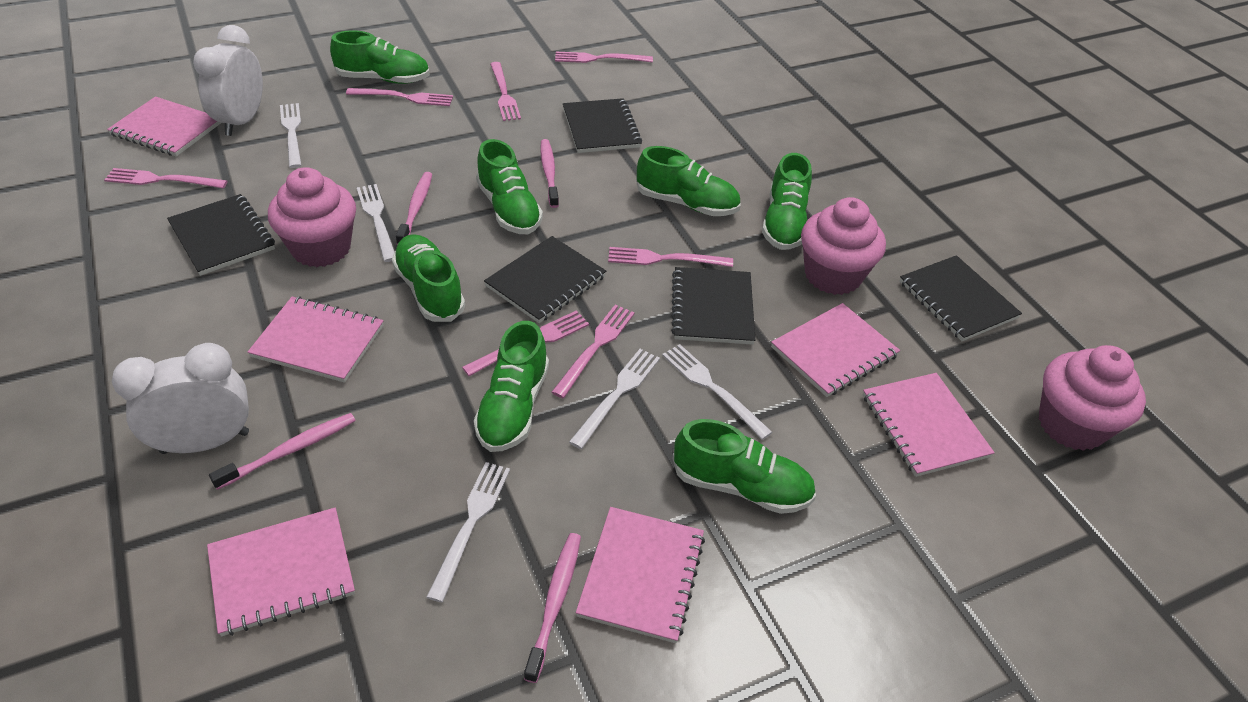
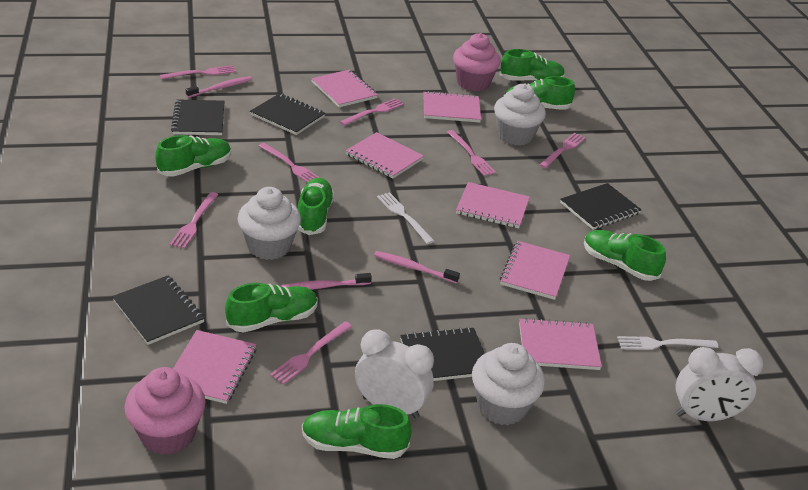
pink cupcake: [268,167,356,267] [801,197,886,295] [1039,345,1146,451] = 3 -> [124,367,206,455] [453,33,501,92] = 2
pink notebook: [107,96,221,157] [207,507,355,637] [248,297,384,383] [576,507,705,643] [771,303,900,397] [863,373,995,477] = 6 -> [173,330,257,404] [311,70,378,107] [345,132,424,179] [424,91,481,123] [456,182,530,229] [500,241,570,300] [519,318,602,370] = 7
pink toothbrush: [209,413,356,490] [396,172,432,245] [524,533,581,683] [540,139,559,208] = 4 -> [186,76,252,98] [280,273,372,290] [374,251,460,284] = 3
white cupcake: none = 0 -> [238,187,301,260] [472,343,545,425] [494,84,546,146] = 3
white fork: [280,103,302,168] [357,184,395,262] [427,462,510,602] [569,349,660,449] [662,344,773,440] = 5 -> [377,192,434,244] [617,336,718,350] = 2

